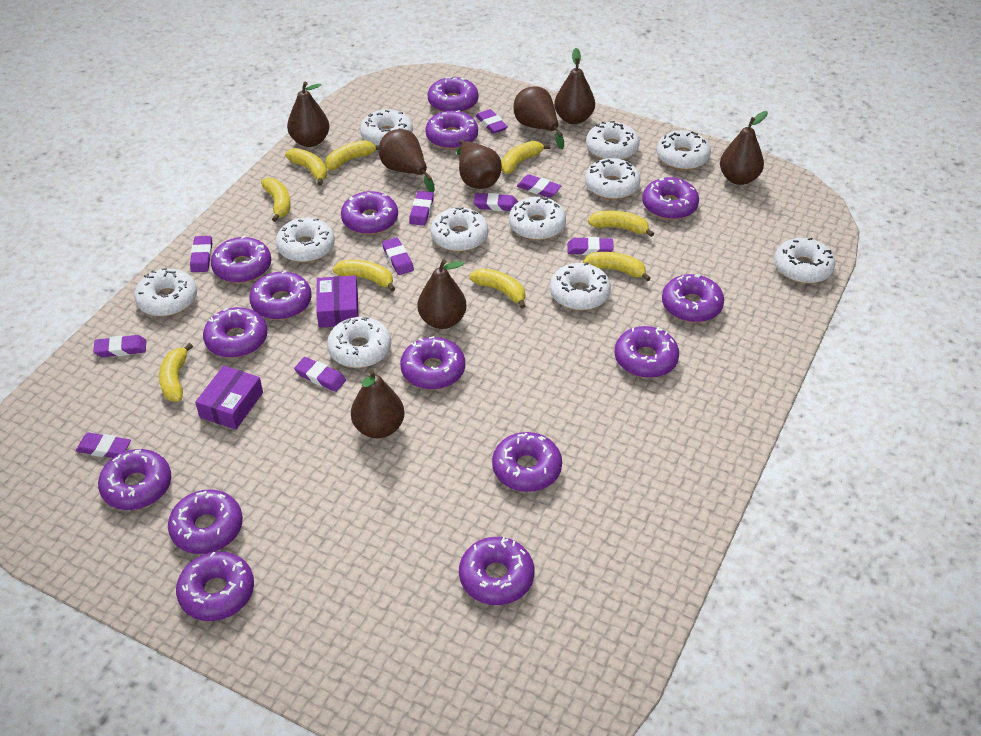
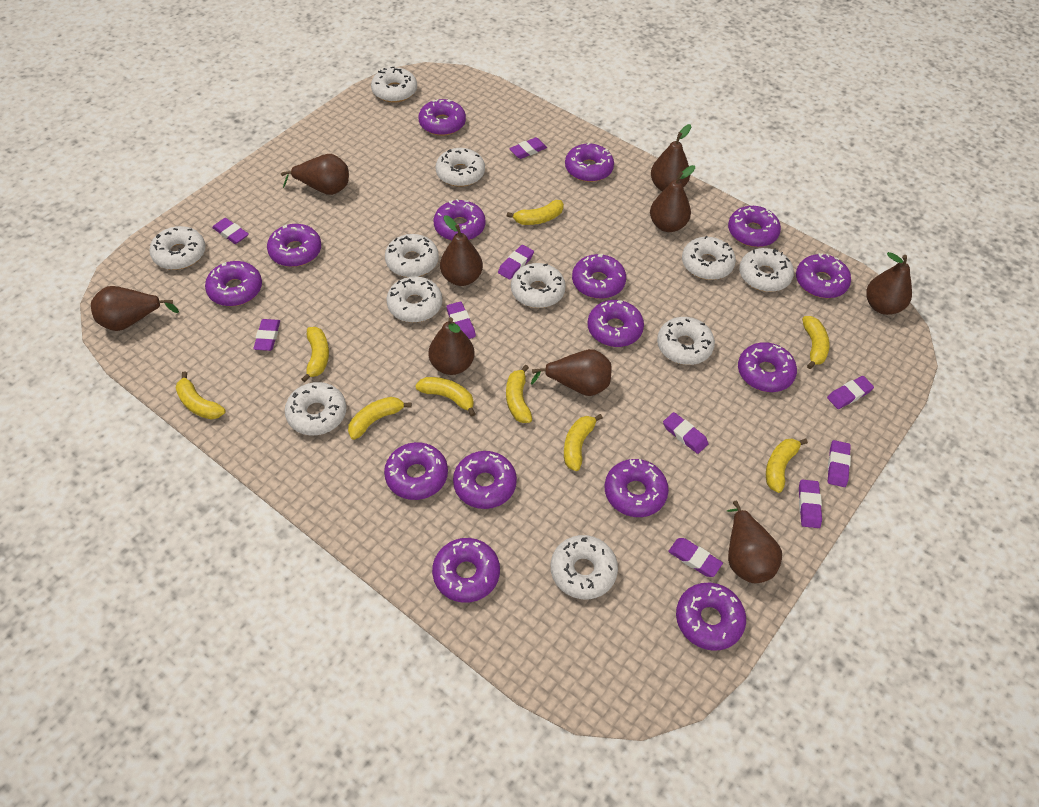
brown pear: [287,82,330,147] [351,369,405,438] [379,129,435,192] [418,259,467,329] [457,140,502,189] [514,86,564,149] [554,48,595,124] [720,111,768,185] = 8 -> [91,286,179,331] [281,154,349,195] [429,317,475,375] [440,215,483,286] [531,349,612,396] [650,165,695,232] [651,124,691,191] [727,501,782,583] [866,252,912,315] = 9
purple box: [195,366,263,430] [316,275,358,328] = 2 -> none = 0

